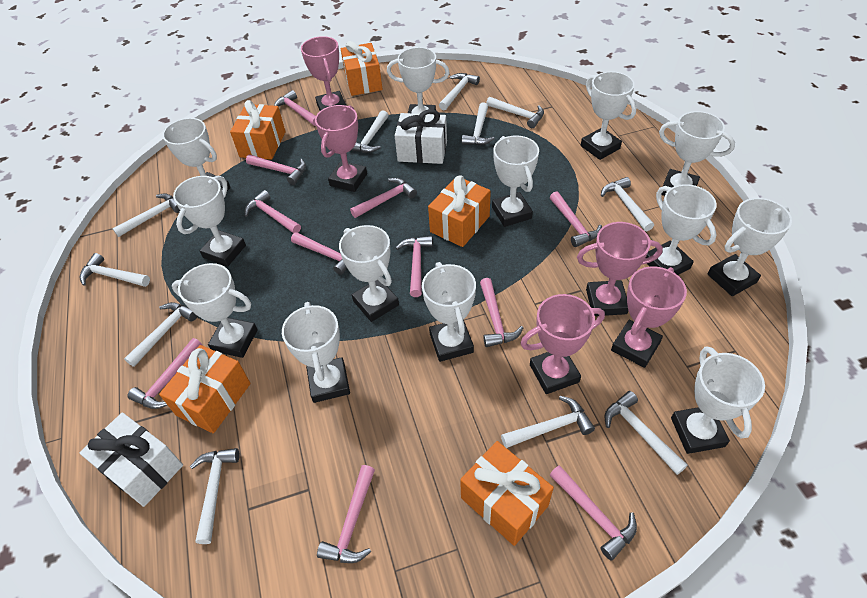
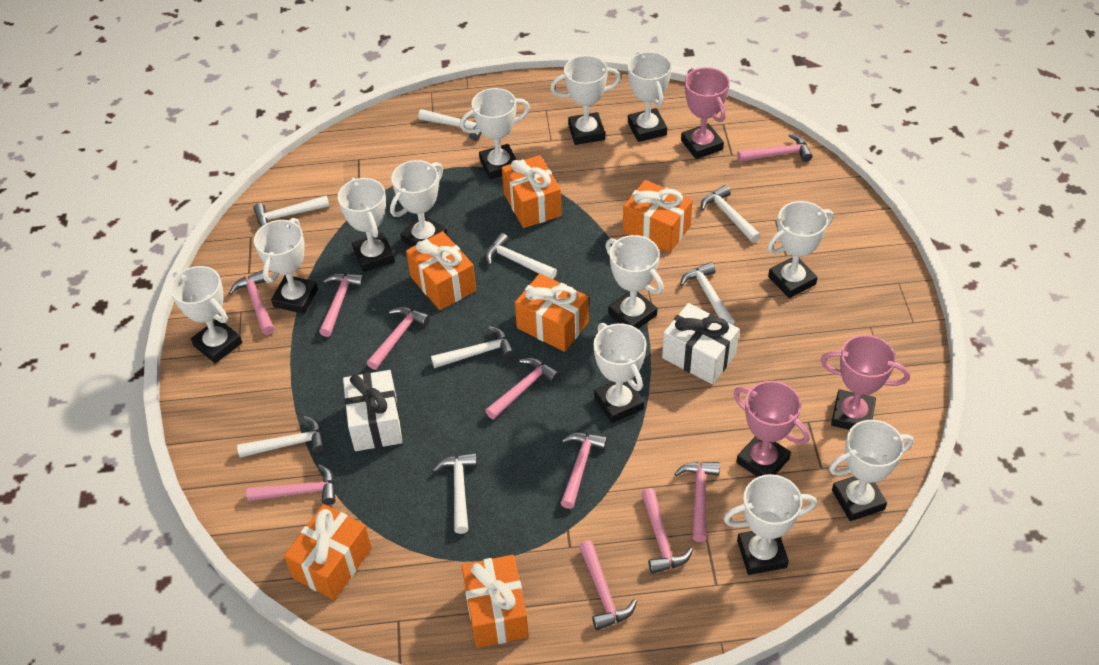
orange gift: [159,345,251,433] [230,100,285,160] [341,41,382,96] [428,175,491,247] [460,441,554,546] = 5 -> [284,504,372,600] [406,231,476,310] [461,555,529,648] [502,155,562,228] [515,273,589,352] [623,180,693,253] = 6
pink hammer: [127,338,203,409] [244,190,301,233] [246,155,306,185] [274,90,316,126] [291,232,347,275] [317,465,375,563] [350,178,417,218] [396,236,433,297] [480,278,523,347] [550,191,602,247] [550,465,637,561] = 11 -> [229,270,274,335] [246,464,336,505] [319,273,364,337] [367,307,430,370] [485,358,560,419] [560,433,608,509] [579,541,637,630] [641,488,693,574] [674,462,720,542] [737,134,813,162] = 10
pink trophy: [301,36,346,111] [315,105,367,192] [520,294,605,394] [577,222,663,316] [611,266,687,368] = 5 -> [681,67,730,159] [734,381,809,477] [821,335,910,430] = 3
white hammer: [80,253,150,287] [112,193,180,237] [124,302,197,367] [190,448,240,544] [351,110,388,153] [439,73,480,110] [462,102,495,145] [486,97,544,128] [501,396,595,448] [601,177,654,231] [604,391,688,475] = 11 -> [237,416,325,458] [253,195,329,227] [418,109,481,141] [431,326,515,368] [433,453,477,534] [485,233,557,279] [680,262,735,325] [701,185,761,243] = 8
white trophy: [162,118,231,191] [172,263,258,358] [173,176,246,267] [282,302,350,403] [339,225,399,322] [387,47,450,114] [422,262,476,362] [492,135,539,227] [581,71,636,160] [646,184,717,275] [659,111,735,196] [671,346,765,454] [707,198,792,296] = 13 -> [170,266,242,364] [254,218,318,314] [338,178,395,272] [390,160,447,247] [460,88,530,179] [550,55,621,145] [594,323,646,423] [606,235,664,329] [628,52,671,142] [724,474,817,575] [767,201,833,298] [829,420,914,521] = 12

